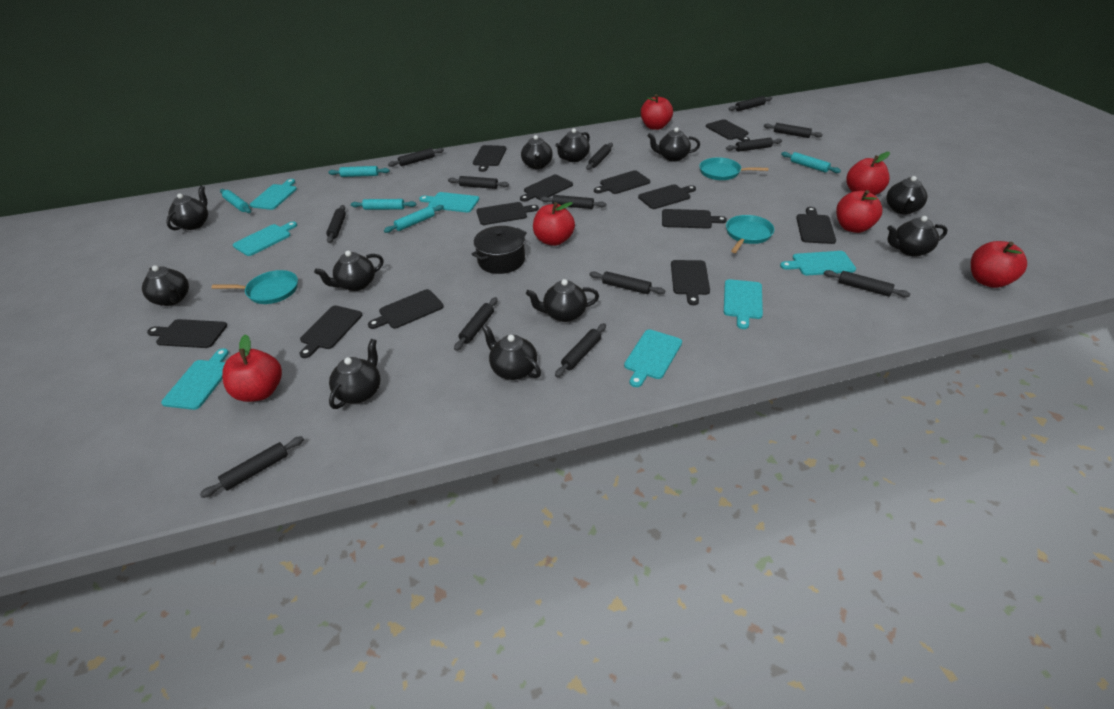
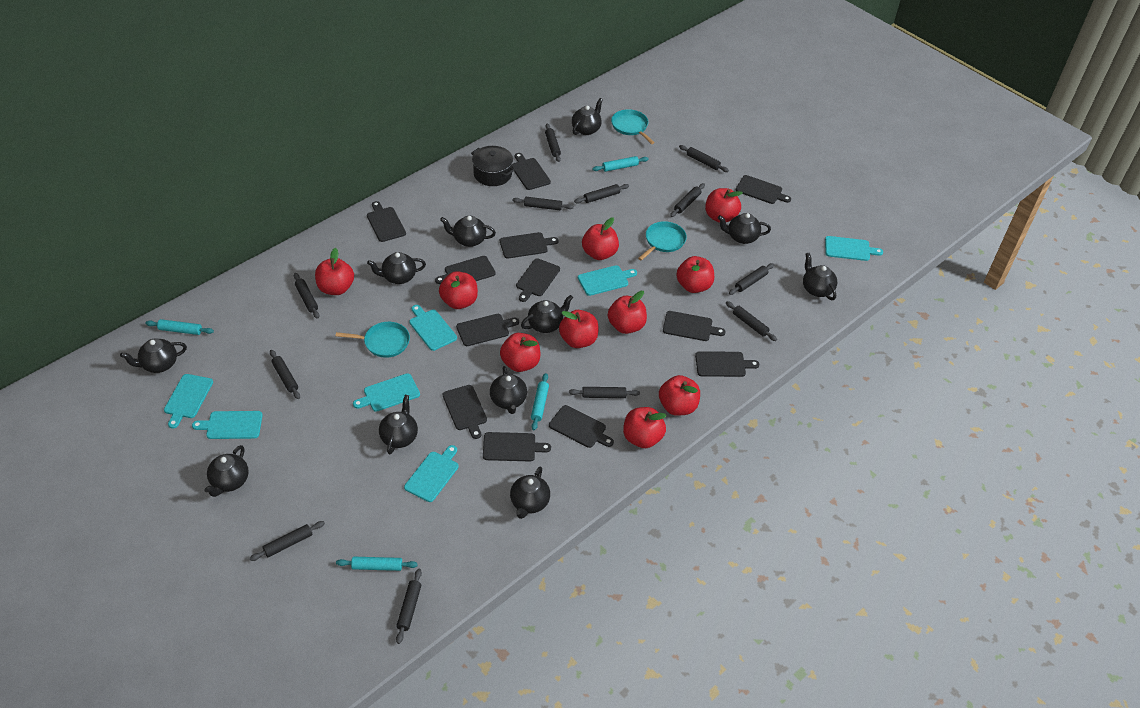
black rolling pin: [200,436,304,498] [326,205,346,243] [388,148,444,167] [448,176,509,189] [454,297,498,351] [540,195,606,209] [555,323,606,377] [586,143,613,170] [589,271,665,294] [726,138,782,152] [729,96,772,111] [764,123,823,138] [824,270,910,297] = 13 -> [250,521,325,561] [270,350,300,399] [294,273,319,319] [396,569,422,644] [513,197,574,210] [545,124,561,162] [569,387,640,398] [574,184,629,203] [670,183,705,217] [679,145,729,172] [726,301,777,341] [729,263,774,295] = 12
red apple: [222,335,282,402] [533,202,575,246] [641,94,673,130] [836,190,882,233] [846,152,890,195] [971,241,1027,288] = 6 -> [315,248,354,295] [439,271,478,309] [500,333,541,372] [559,310,598,348] [582,217,619,260] [608,291,647,334] [623,407,667,448] [659,375,700,416] [676,256,714,293] [705,188,743,223] = 10
turquoise rolling pin: [220,189,251,213] [328,166,390,177] [351,199,416,210] [384,205,444,233] [781,152,841,173] = 5 -> [145,319,214,335] [336,557,418,571] [531,373,549,430] [592,156,649,172] = 4

